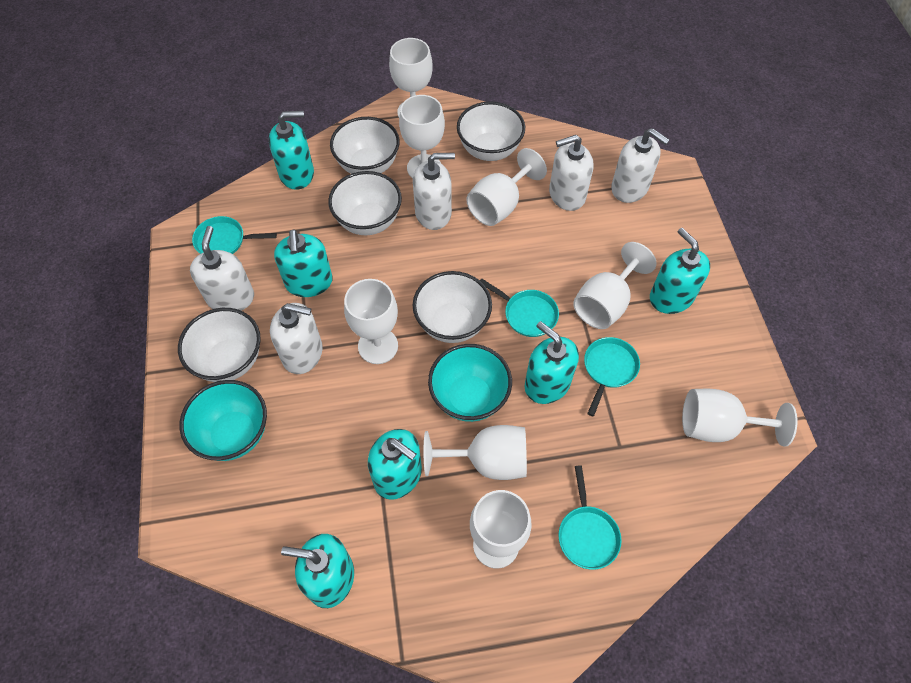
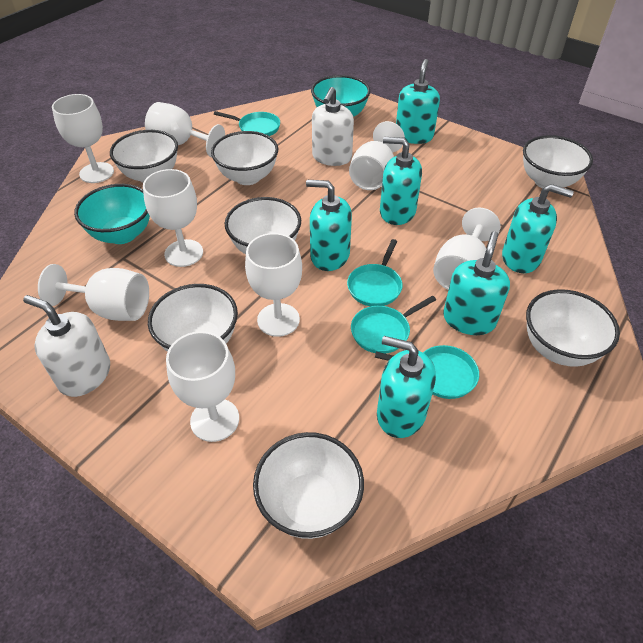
white bowl: [178,308,261,382] [328,171,402,235] [330,117,400,174] [413,271,492,343] [457,101,525,161] = 5 -> [110,130,178,183] [148,284,238,352] [211,131,278,185] [225,197,301,254] [253,432,364,539] [523,135,593,189] [526,289,620,367] = 7
white soap dispenser: [190,226,254,311] [270,303,323,374] [413,153,455,230] [549,135,594,211] [611,128,670,203] = 5 -> [23,295,110,397] [312,87,354,166] = 2

